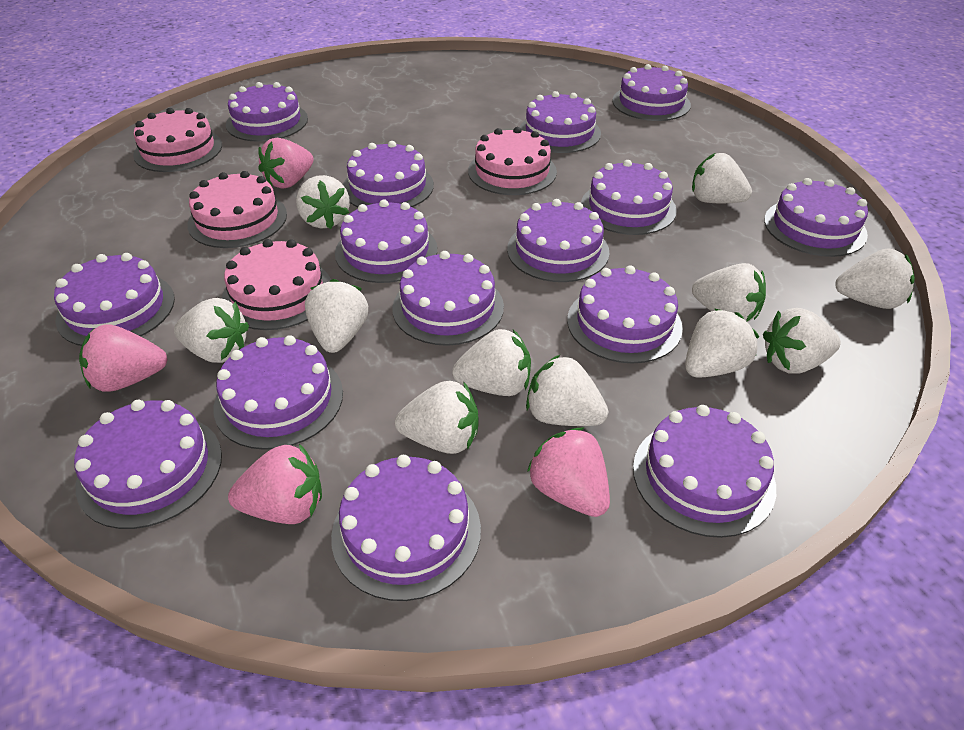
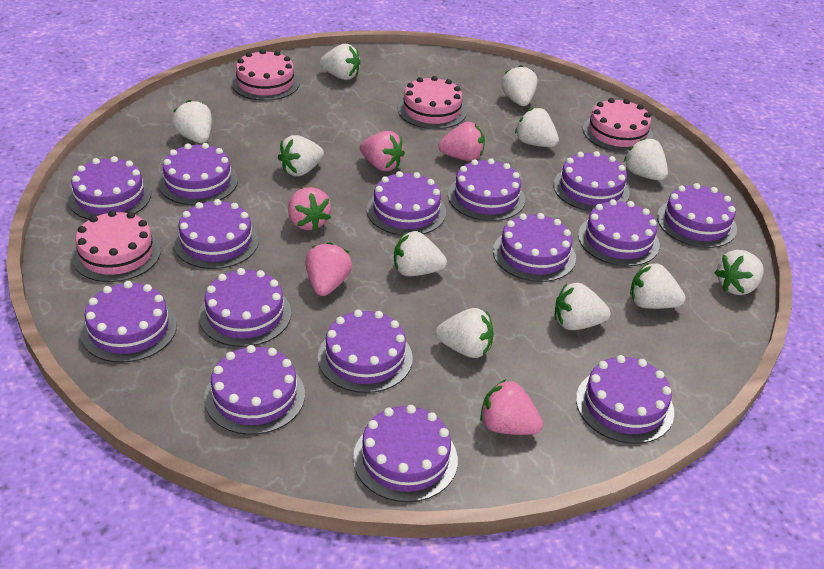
pink strawberry: [79,324,168,392] [228,444,322,524] [258,138,314,189] [527,428,610,517] = 4 -> [288,187,331,231] [305,242,352,296] [360,131,405,171] [439,122,485,161] [480,379,543,435] = 5

